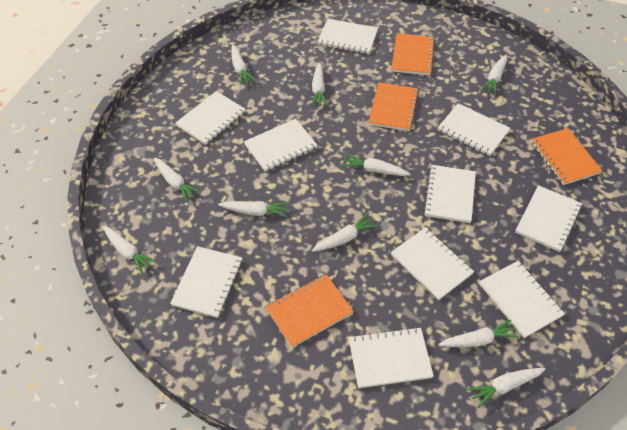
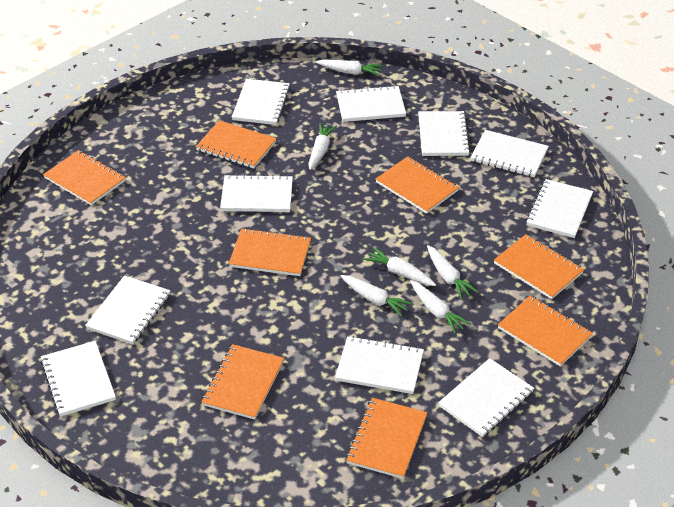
orange notebook: [266,274,354,348] [369,82,419,131] [392,33,435,76] [531,128,602,185] = 4 -> [43,150,126,206] [196,120,277,168] [202,344,284,420] [229,228,311,276] [346,398,428,479] [376,156,459,214] [494,234,584,299] [498,296,593,367] = 8
white carrot: [103,226,157,274] [154,158,201,202] [218,201,289,217] [231,44,255,85] [312,63,328,107] [312,213,378,252] [342,154,410,176] [439,319,519,347] [467,368,546,408] [481,55,507,95] = 10 -> [308,123,337,170] [316,60,383,76] [341,275,413,317] [363,247,436,286] [410,280,471,334] [427,245,479,300] = 6

